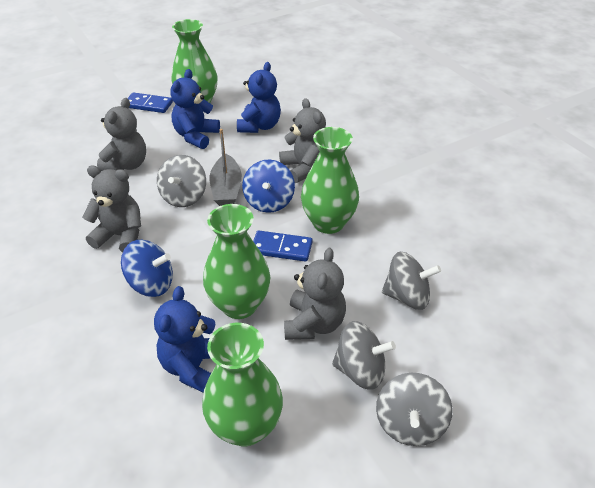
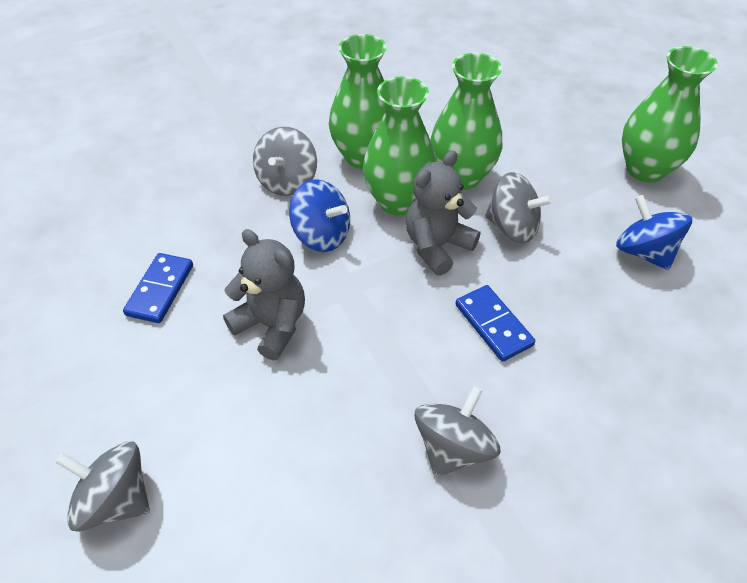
blue teddy bear: [154,286,215,393] [170,69,220,149] [237,62,281,133] = 3 -> none = 0
grey boat: [209,129,242,206] = 1 -> none = 0
grey teddy bear: [82,166,141,252] [97,98,146,171] [279,98,326,183] [284,248,346,340] = 4 -> [223,229,305,360] [406,150,480,276] = 2

